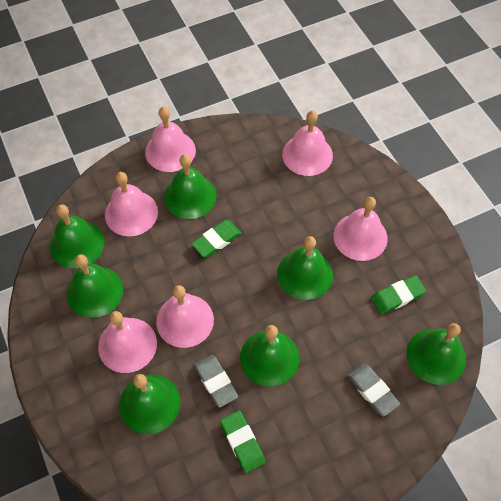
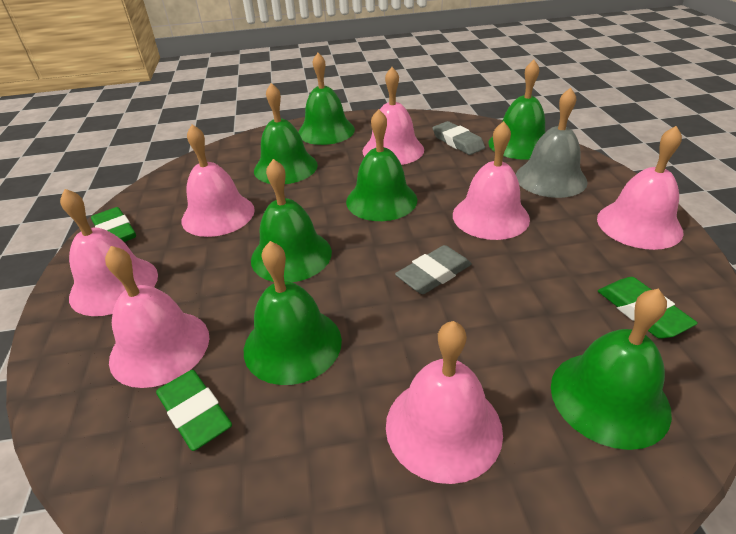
grey bell: none = 0 -> [516,88,588,198] = 1
pink bell: [98,311,157,373] [105,172,158,236] [145,107,196,172] [156,285,214,348] [282,111,333,176] [333,197,388,261] = 6 -> [60,189,158,316] [105,246,209,388] [182,125,255,237] [363,67,424,165] [386,321,503,484] [453,121,530,240] [597,126,683,250] = 7

